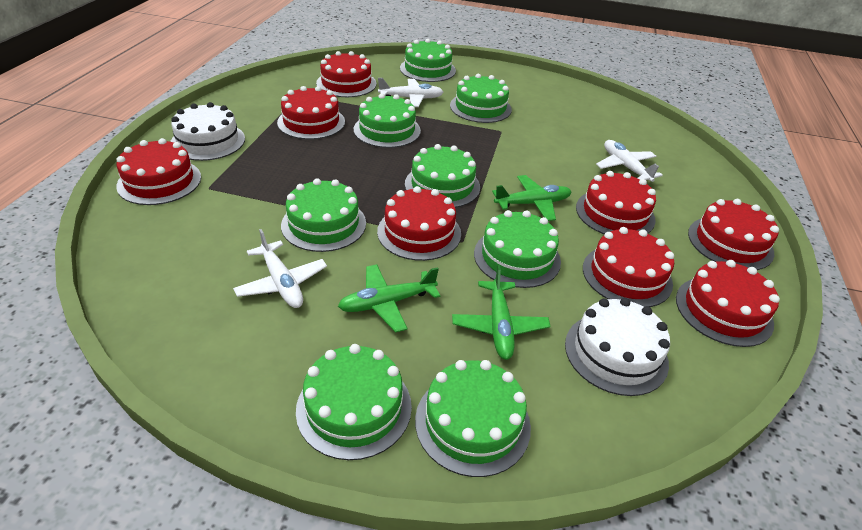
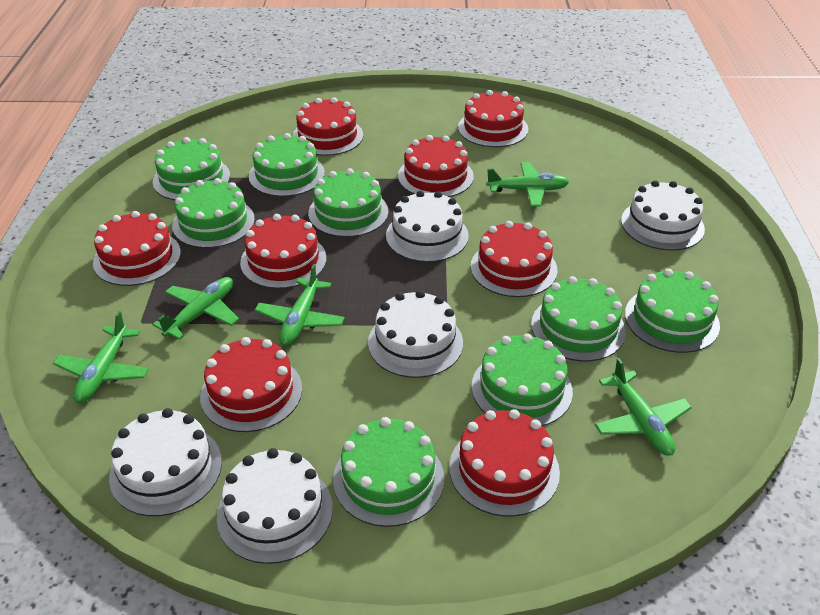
green plane: [338,264,440,332] [452,265,550,360] [492,175,571,221] = 3 -> [53,311,149,403] [152,277,239,340] [255,264,345,346] [486,162,569,207] [595,358,692,456] = 5
white cake: [170,102,245,161] [565,298,670,396] = 2 -> [109,408,222,516] [217,448,333,564] [368,290,463,378] [386,191,469,262] [621,180,705,250] = 5
white plane: [233,229,327,308] [378,78,444,107] [596,140,663,182] = 3 -> none = 0

